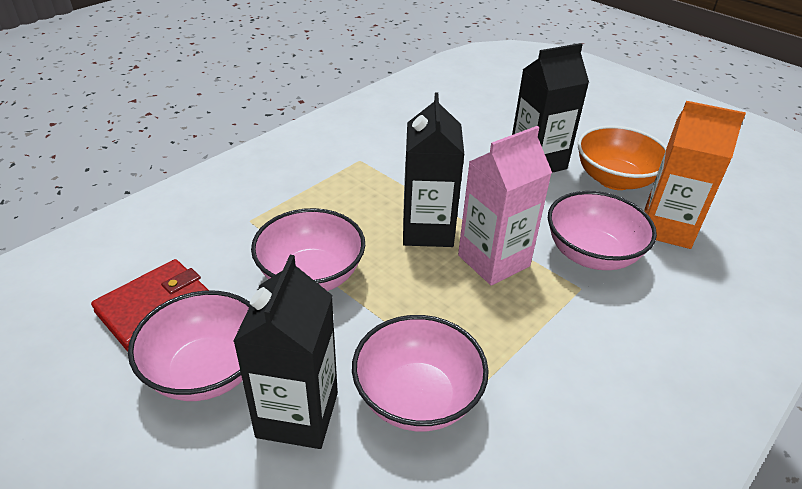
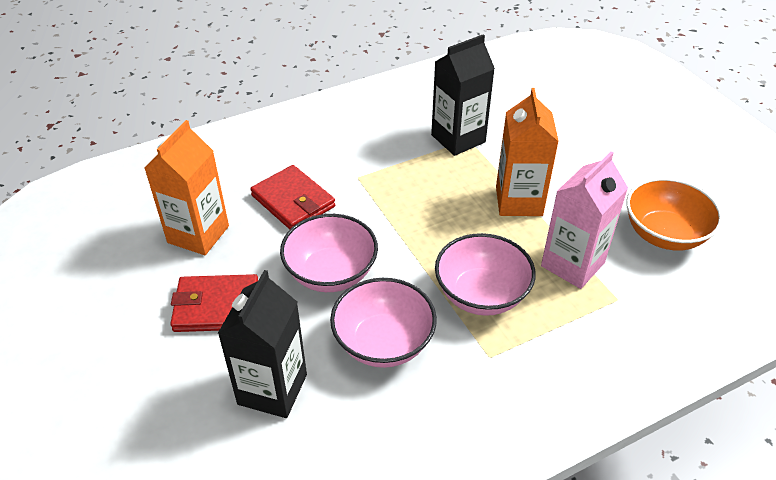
black carton: [233,255,338,449] [403,92,464,247] [512,43,589,173] = 3 -> [218,270,307,418] [431,34,495,156] = 2
orange carton: [644,101,746,249] = 1 -> [145,120,229,255] [496,88,559,216] = 2
pink bowl: [128,291,250,401] [251,208,365,291] [352,315,489,432] [548,191,657,270] = 4 -> [280,214,378,292] [330,278,437,368] [435,233,536,316] = 3
red wallet: [91,259,209,352] = 1 -> [170,274,258,332] [250,165,335,229] = 2

